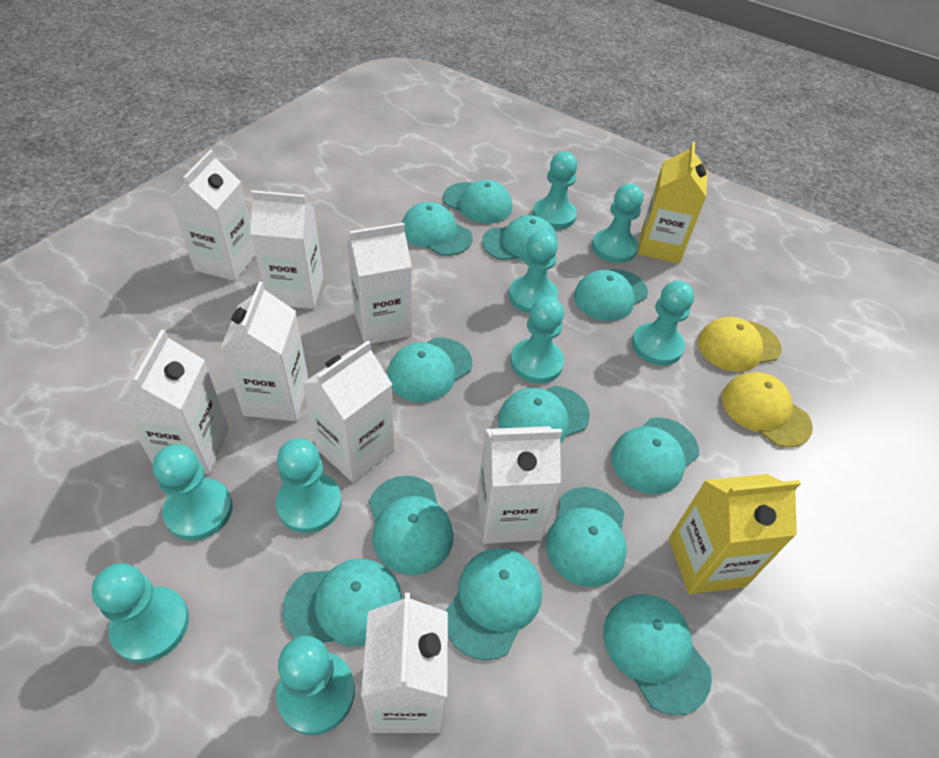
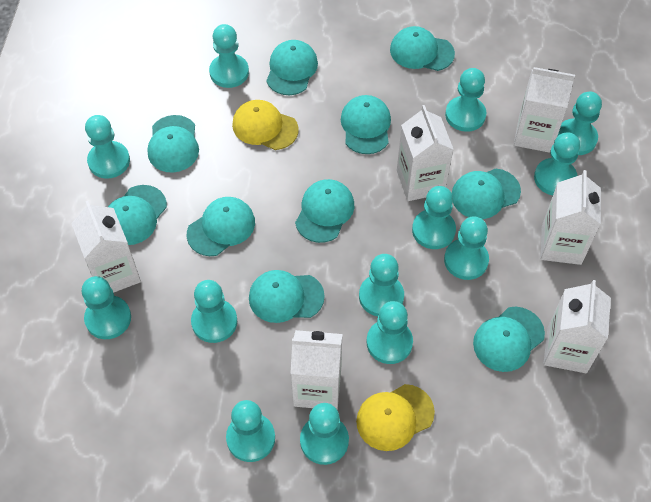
turquoise cap: [282,559,402,647] [369,476,454,575] [387,338,472,403] [402,202,472,256] [443,180,512,224] [446,548,542,660] [482,215,558,261] [498,386,590,443] [546,487,627,587] [574,269,648,321] [603,594,712,716] [611,417,699,494] = 12 -> [108,185,167,245] [147,115,199,173] [187,197,255,256] [249,270,325,323] [266,40,318,95] [295,179,354,243] [341,95,391,154] [390,26,455,71] [452,168,521,219] [473,307,545,372] = 10
turquoise pawn: [91,563,189,663] [153,444,233,541] [276,438,342,533] [276,636,355,735] [509,231,558,314] [510,296,564,384] [533,152,577,230] [592,184,643,263] [632,281,694,366] = 9 -> [82,276,131,339] [85,115,130,179] [191,280,237,343] [209,24,249,88] [226,400,275,462] [300,403,349,465] [359,254,404,316] [367,301,413,364] [412,186,456,249] [444,216,489,280] [445,68,487,132] [534,133,580,195] [557,92,602,155] = 13
white carton: [116,329,229,474] [170,149,256,281] [220,282,309,421] [250,190,324,309] [302,341,395,482] [347,223,412,344] [361,593,448,733] [477,426,562,544] = 8 -> [71,201,141,293] [290,330,342,410] [397,105,454,201] [514,67,575,153] [541,170,601,265] [543,280,611,373] = 6
yellow carton: [638,142,708,263] [669,474,801,594] = 2 -> none = 0

